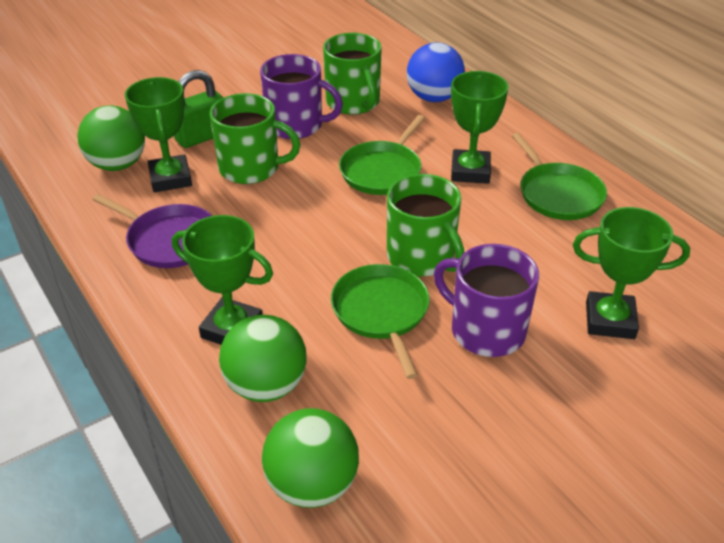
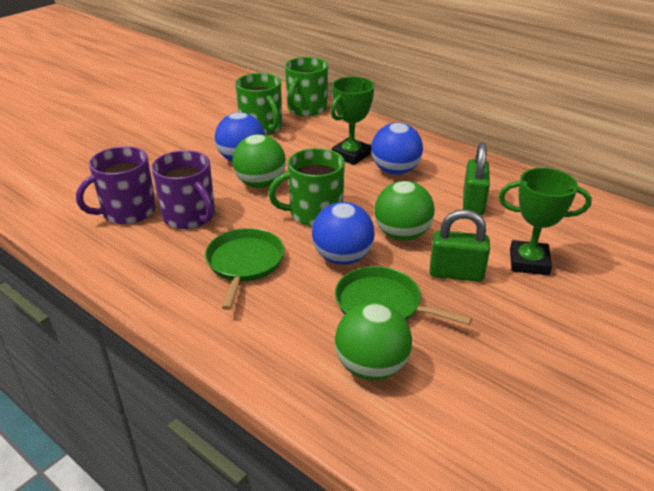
blue ball: [407,42,465,102] = 1 -> [215,113,265,162] [312,202,375,265] [371,123,423,175] = 3
green padlock: [174,70,223,148] = 1 -> [430,209,490,282] [463,142,490,215] = 2
green pan: [331,264,430,379] [339,115,425,195] [512,133,607,220] = 3 -> [205,228,284,310] [335,266,472,325] = 2
green trophy: [125,77,192,192] [172,215,273,345] [451,71,509,184] [573,207,690,339] = 4 -> [331,77,375,165] [499,168,592,276] = 2
purple pan: [92,194,212,268] = 1 -> none = 0

